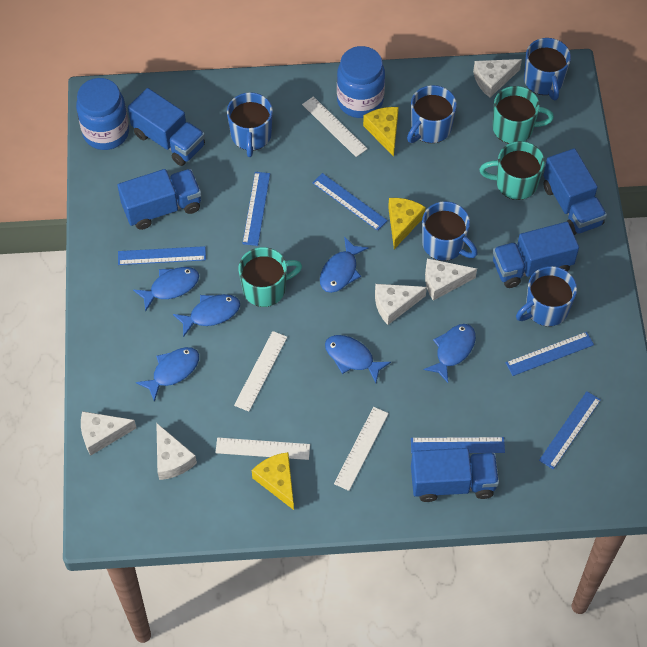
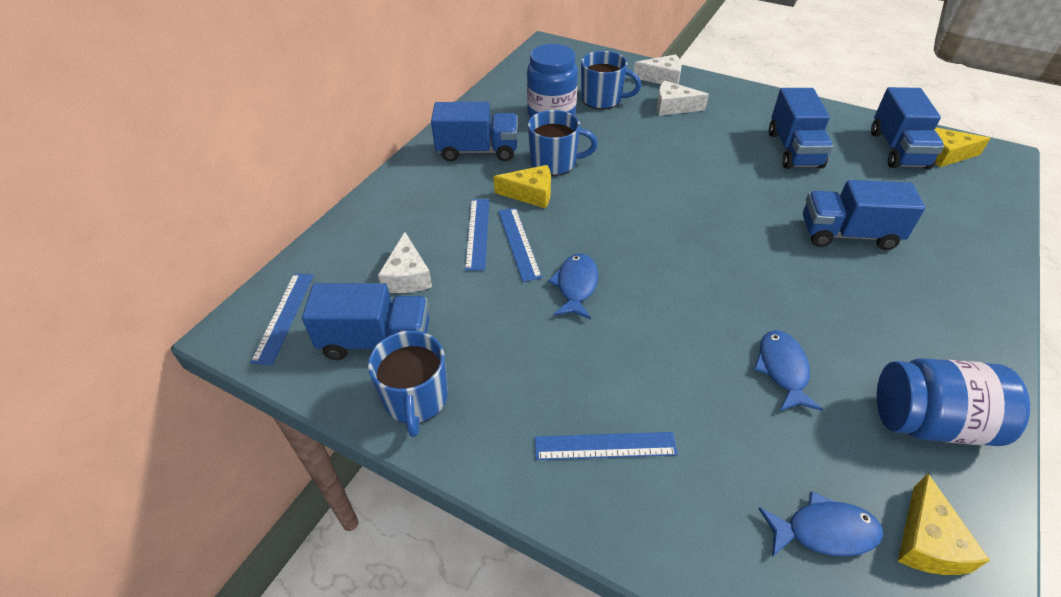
blue fish: [133,267,199,312] [136,347,199,402] [173,294,240,337] [320,237,368,293] [325,335,391,383] [424,324,476,383] = 6 -> [548,254,598,319] [754,330,823,411] [759,491,883,557] = 3
blue mug: [227,92,273,157] [407,85,457,143] [422,201,478,261] [516,266,577,326] [524,38,571,100] = 5 -> [368,330,448,437] [528,110,598,176] [581,51,641,109] = 3
blue ruler: [118,246,206,265] [242,172,270,246] [312,173,388,231] [411,437,505,453] [506,332,594,376] [539,391,601,469] = 6 -> [250,273,314,365] [465,199,489,271] [498,208,542,282] [535,432,678,460] = 4
turquoise mug: [239,247,302,307] [479,141,545,200] [493,86,554,143] = 3 -> none = 0
white cheese: [81,411,136,456] [156,423,197,480] [375,284,427,325] [425,258,477,301] [473,59,522,97] = 5 -> [378,232,432,293] [634,54,682,84] [656,80,709,116] = 3
white ruler: [215,438,310,460] [234,331,287,412] [302,96,368,157] [334,407,389,491] = 4 -> none = 0

